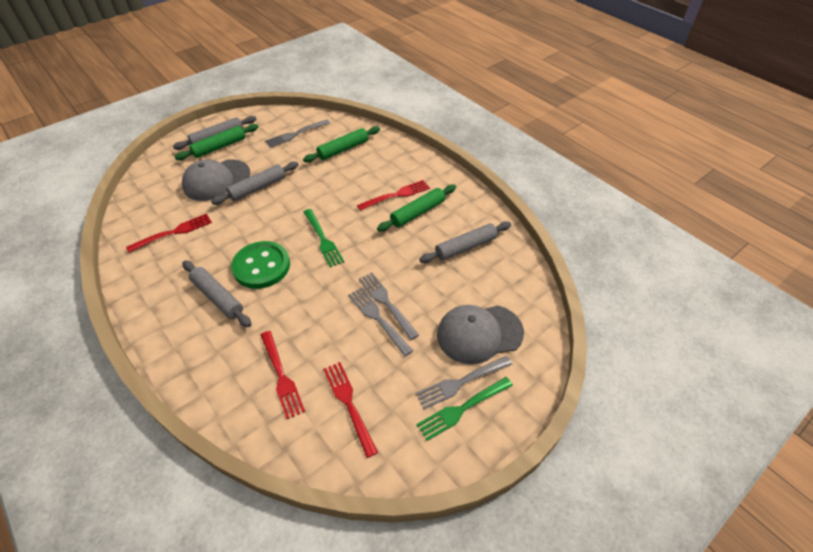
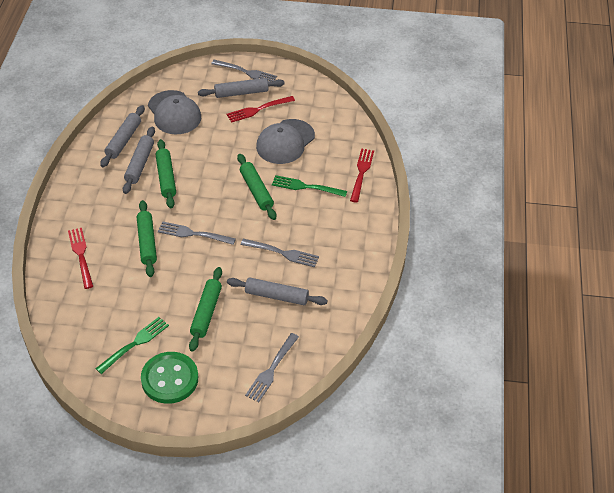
green rolling pin: [175,124,259,160] [303,126,380,163] [377,184,456,232] = 3 -> [137,200,157,277] [156,139,176,209] [189,267,222,352] [237,154,276,220] = 4
red fork: [126,214,212,253] [261,331,305,419] [323,362,378,458] [357,180,430,211] = 4 -> [68,228,93,289] [227,96,295,123] [350,148,374,202] = 3

